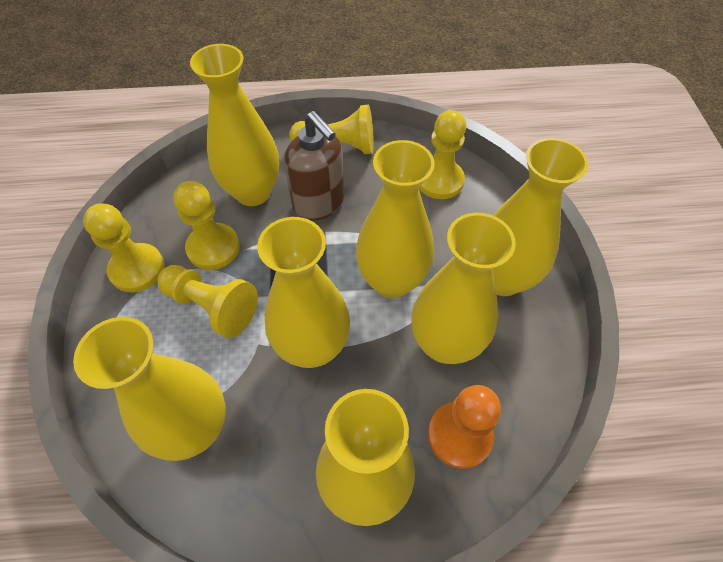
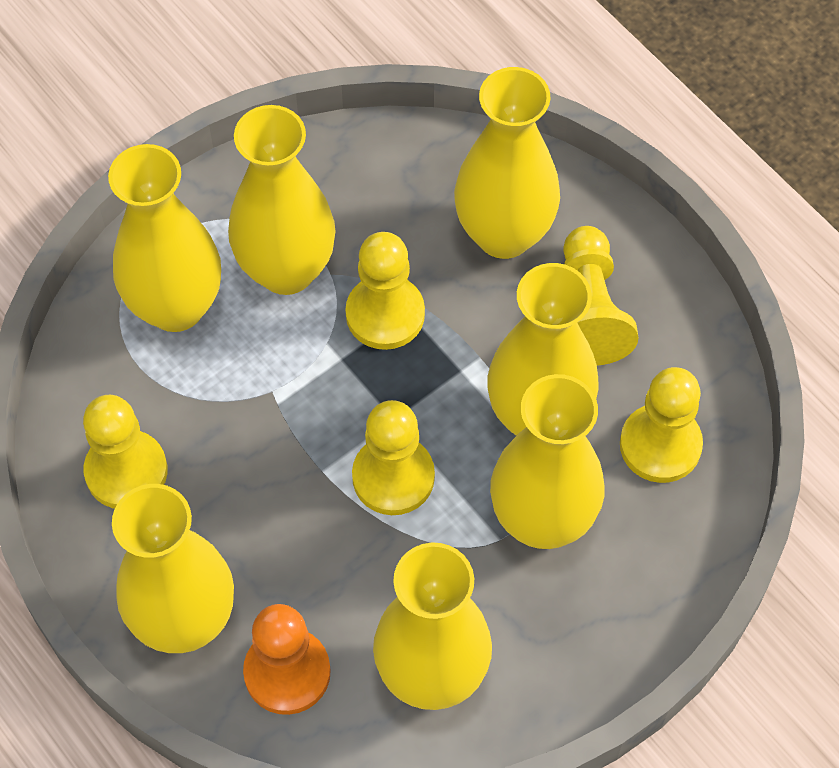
brown soap dispenser: [284,111,344,221] = 1 -> none = 0

